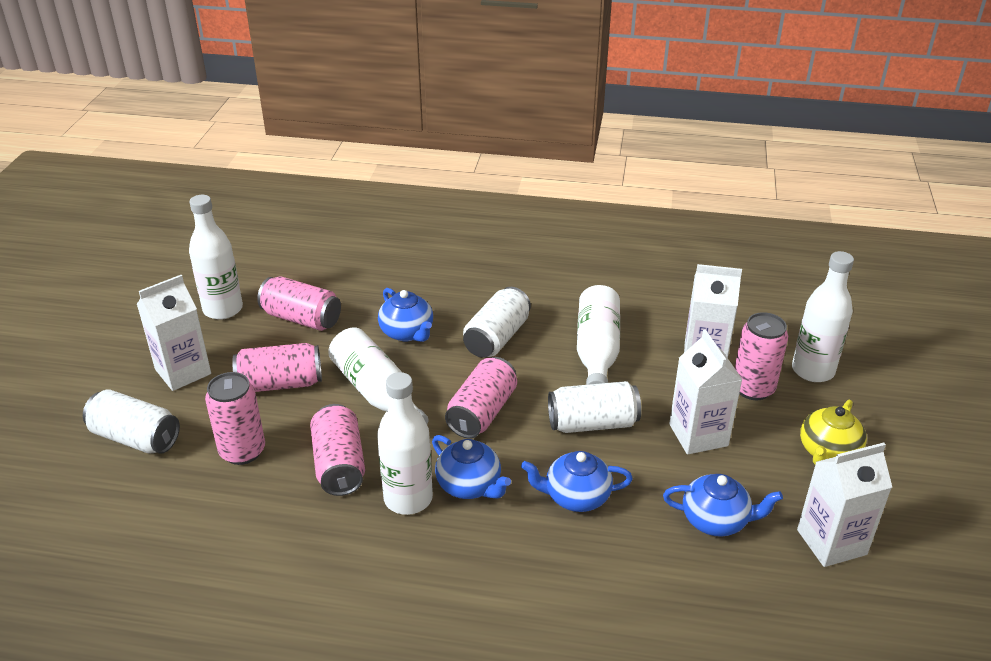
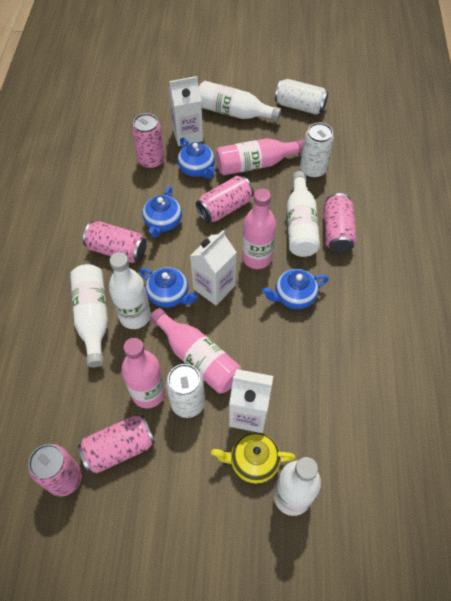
pink bottle: none = 0 -> [121,338,165,408] [150,308,242,393] [216,138,304,175] [242,189,276,269] = 4
white carton: [137,275,211,391] [669,330,743,455] [684,264,742,358] [797,442,892,567] = 4 -> [168,76,203,146] [190,230,236,305] [229,369,273,433] = 3

